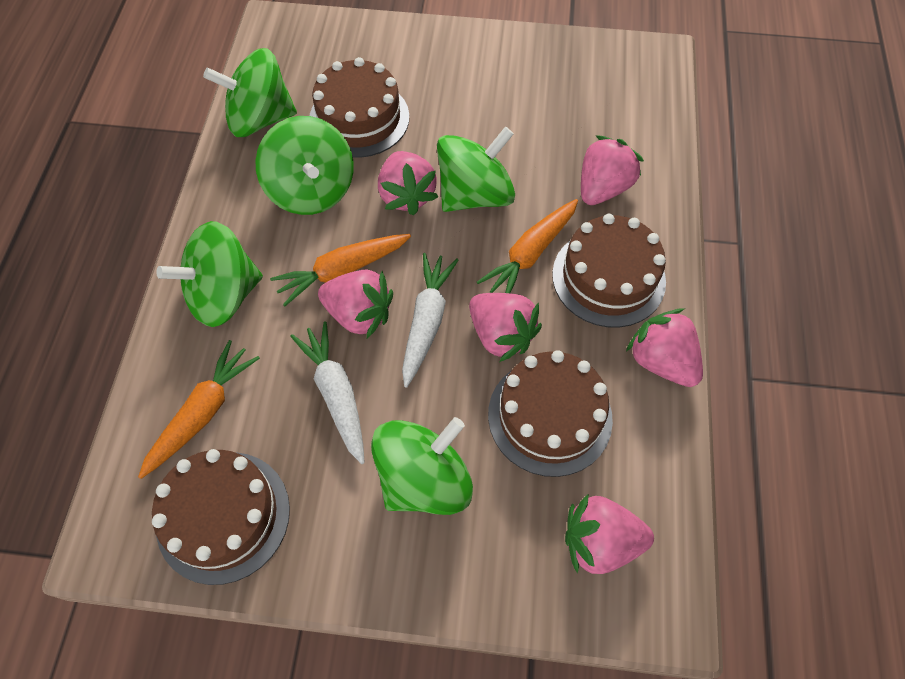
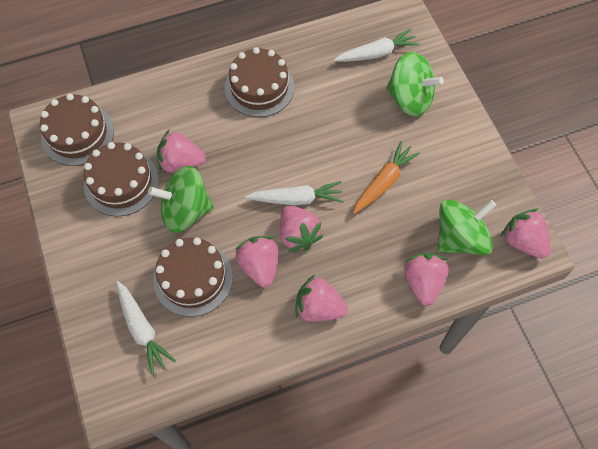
green spinning top: [156,221,263,327] [203,48,297,137] [255,116,354,215] [371,417,473,515] [437,127,515,212] = 5 -> [148,166,214,233] [386,52,444,116] [438,199,497,255] = 3
orange carrot: [138,340,260,479] [270,234,411,306] [477,199,578,293] = 3 -> [353,141,420,214] = 1
white carrot: [290,321,365,464] [402,253,458,388] = 2 -> [116,281,176,375] [245,181,344,206] [334,29,420,62] = 3

